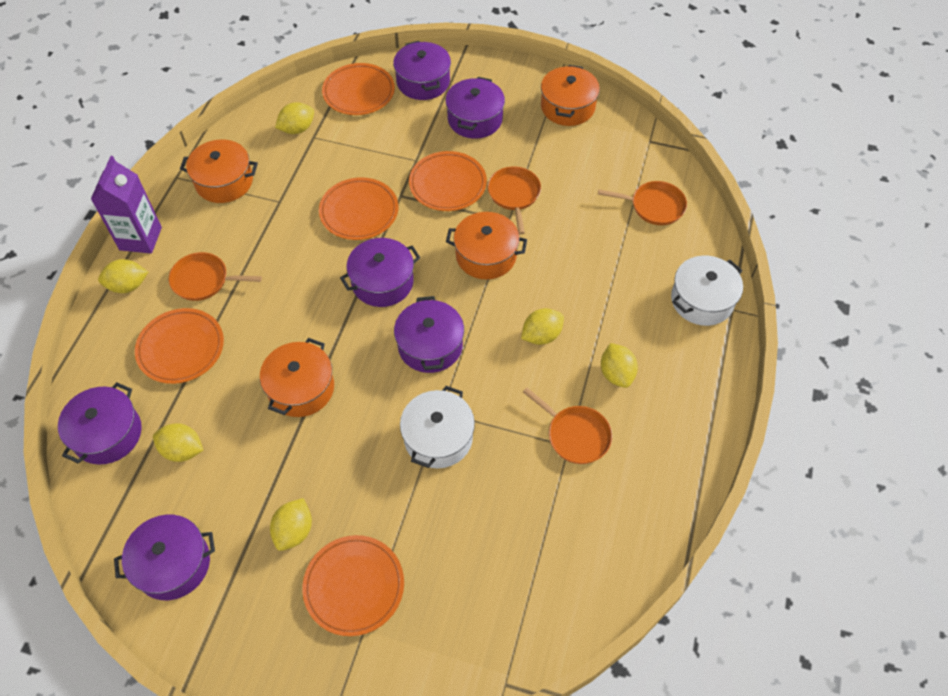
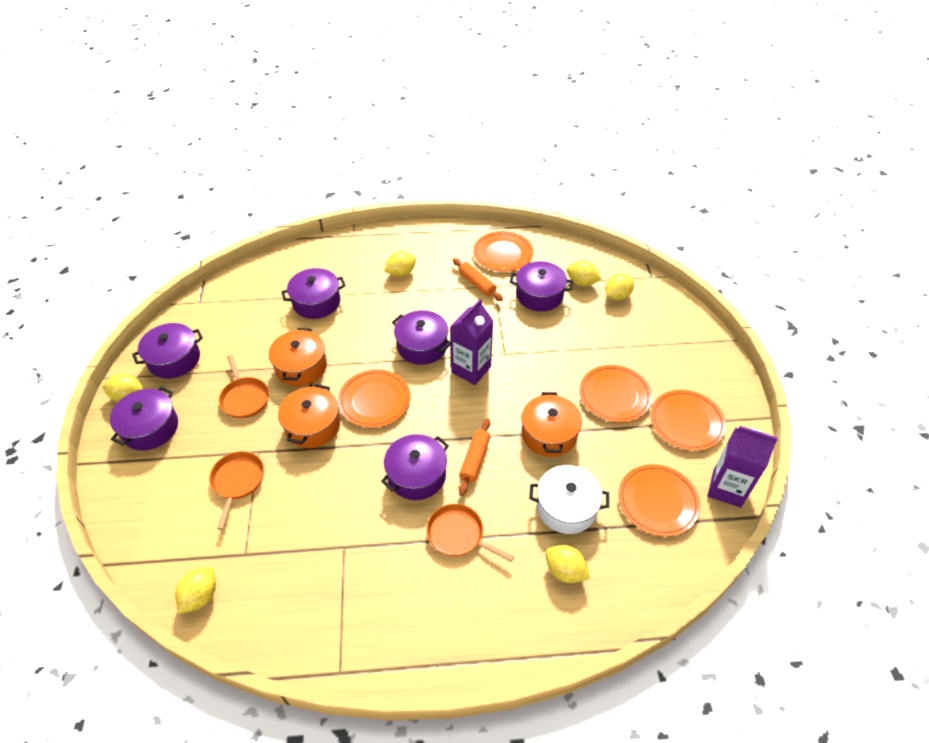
orange pan: [169,252,262,301] [488,167,541,235] [523,388,612,464] [598,181,687,225] = 4 -> [209,451,264,530] [219,355,269,418] [426,504,514,562] = 3
orange pot: [180,140,258,203] [260,338,334,417] [446,212,527,279] [541,65,600,126] = 4 -> [269,328,327,386] [278,384,340,448] [521,392,582,457] = 3
orange rolling pin: none = 0 -> [453,258,503,301] [459,418,490,496] = 2
purple carton: [91,156,162,253] = 1 -> [450,299,493,385] [708,426,778,508] = 2
white pot: [400,386,475,468] [671,256,743,326] = 2 -> [529,465,609,534] = 1

